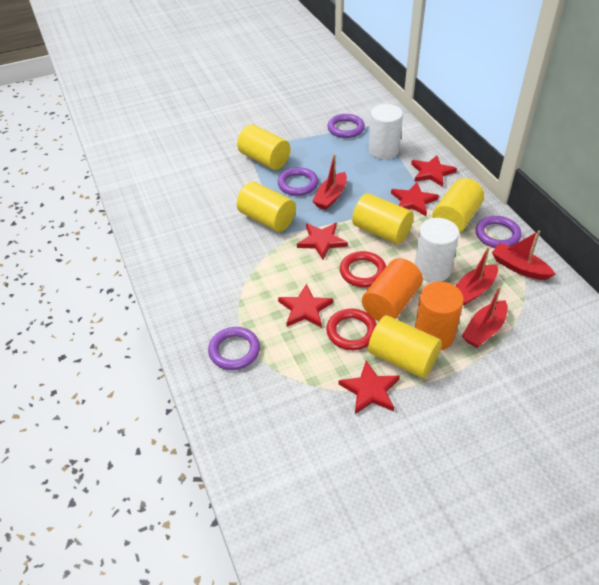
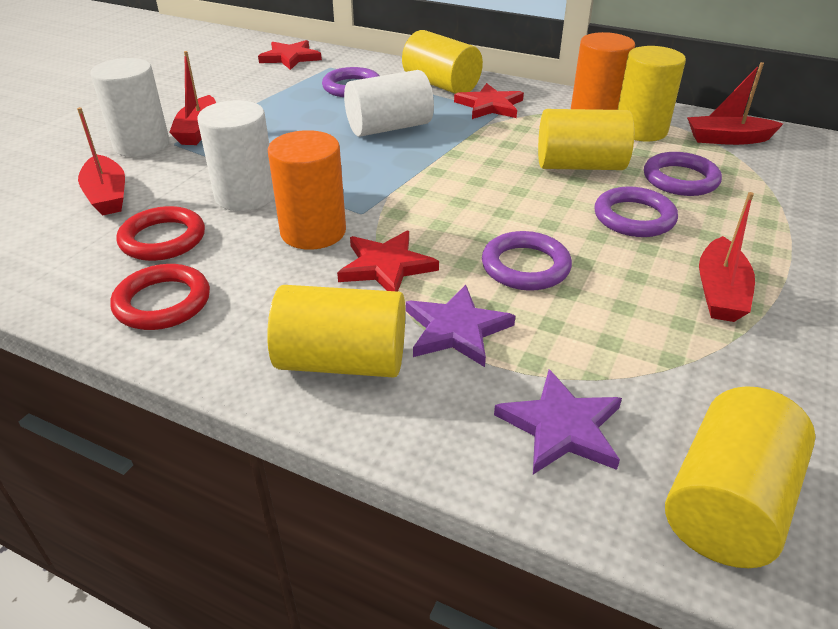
purple star: none = 0 -> [406,285,515,367] [494,369,622,474] = 2
red star: [278,284,333,328] [297,223,348,260] [339,361,400,414] [391,182,439,216] [411,155,457,187] = 5 -> [258,40,322,70] [337,231,439,292] [454,83,524,119] = 3
white cylinder: [369,104,403,159] [415,218,459,282] = 2 -> [90,58,170,157] [198,100,275,211] [344,70,434,137] = 3

